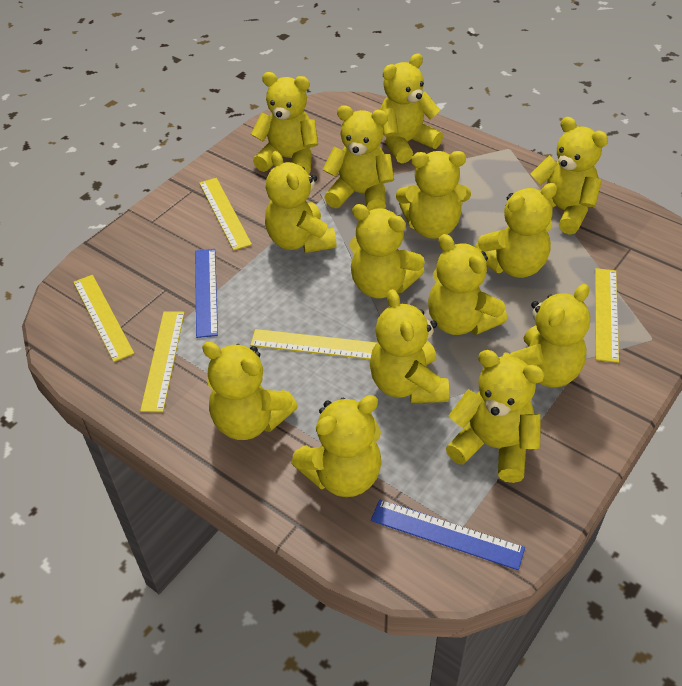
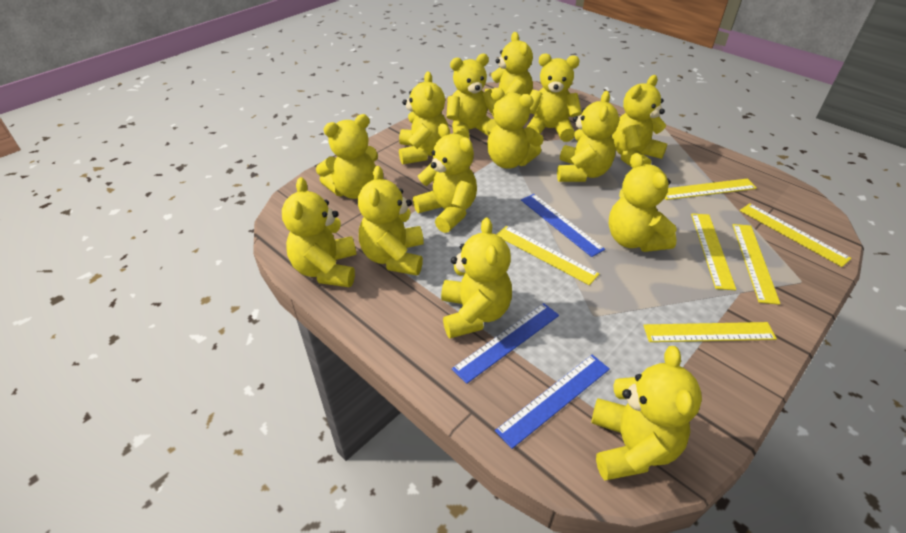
blue ruler: [195,249,218,338] [371,499,525,570] = 2 -> [452,303,559,384] [495,355,610,449] [521,194,605,257] = 3
yellow ruler: [73,275,134,362] [140,311,185,412] [199,178,252,251] [250,329,377,359] [595,268,619,363] = 5 -> [496,226,599,285] [643,322,777,342] [665,178,757,200] [691,214,736,290] [732,224,780,305] [740,203,852,267] = 6

